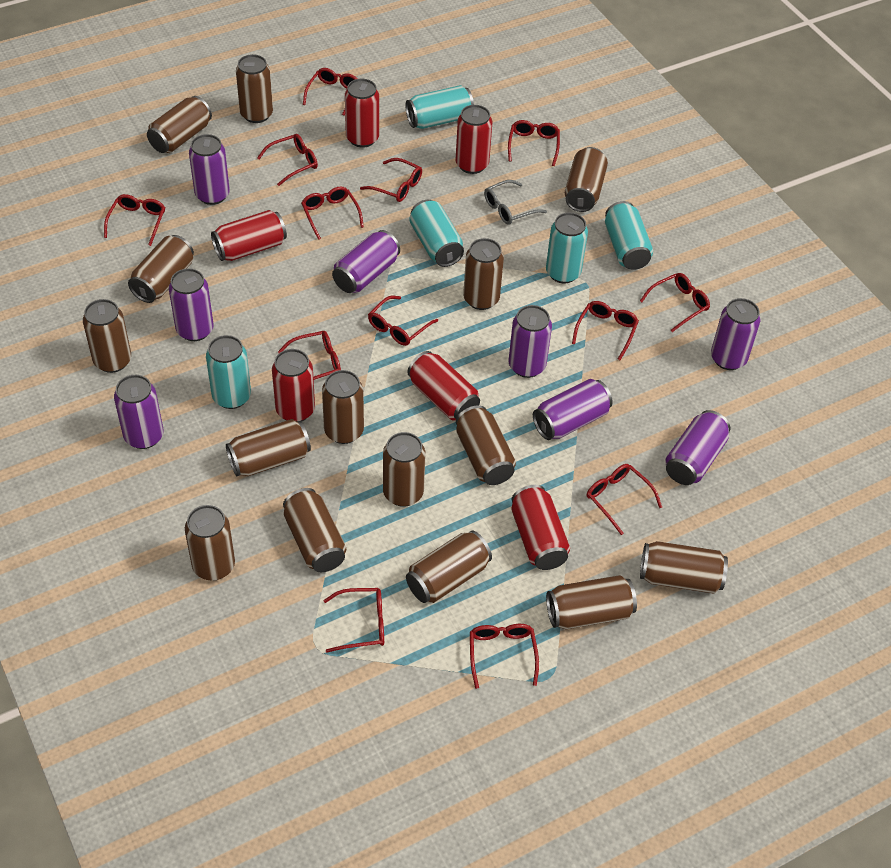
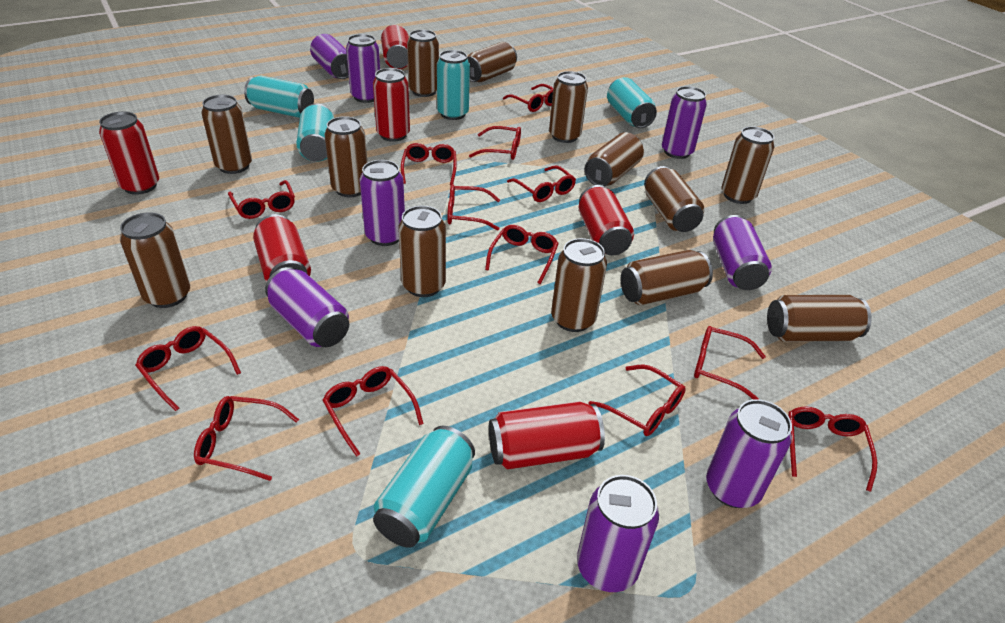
brown can: [83,299,131,373] [128,235,194,303] [147,96,212,153] [185,505,235,581] [226,419,311,477] [236,54,273,123] [283,488,346,572] [322,370,364,444] [383,432,426,507] [406,530,492,603] [456,405,516,485] [463,238,504,310] [546,575,637,629] [565,147,608,212] [640,541,728,594] = 15 -> [120,212,190,308] [201,95,252,174] [324,116,367,197] [398,206,446,297] [407,30,439,97] [467,42,517,82] [549,71,588,143] [551,238,607,332] [585,132,644,186] [620,250,713,305] [644,166,704,232] [721,126,774,204] [767,295,872,342] = 13
grey glasses: [484,180,547,225] = 1 -> none = 0

